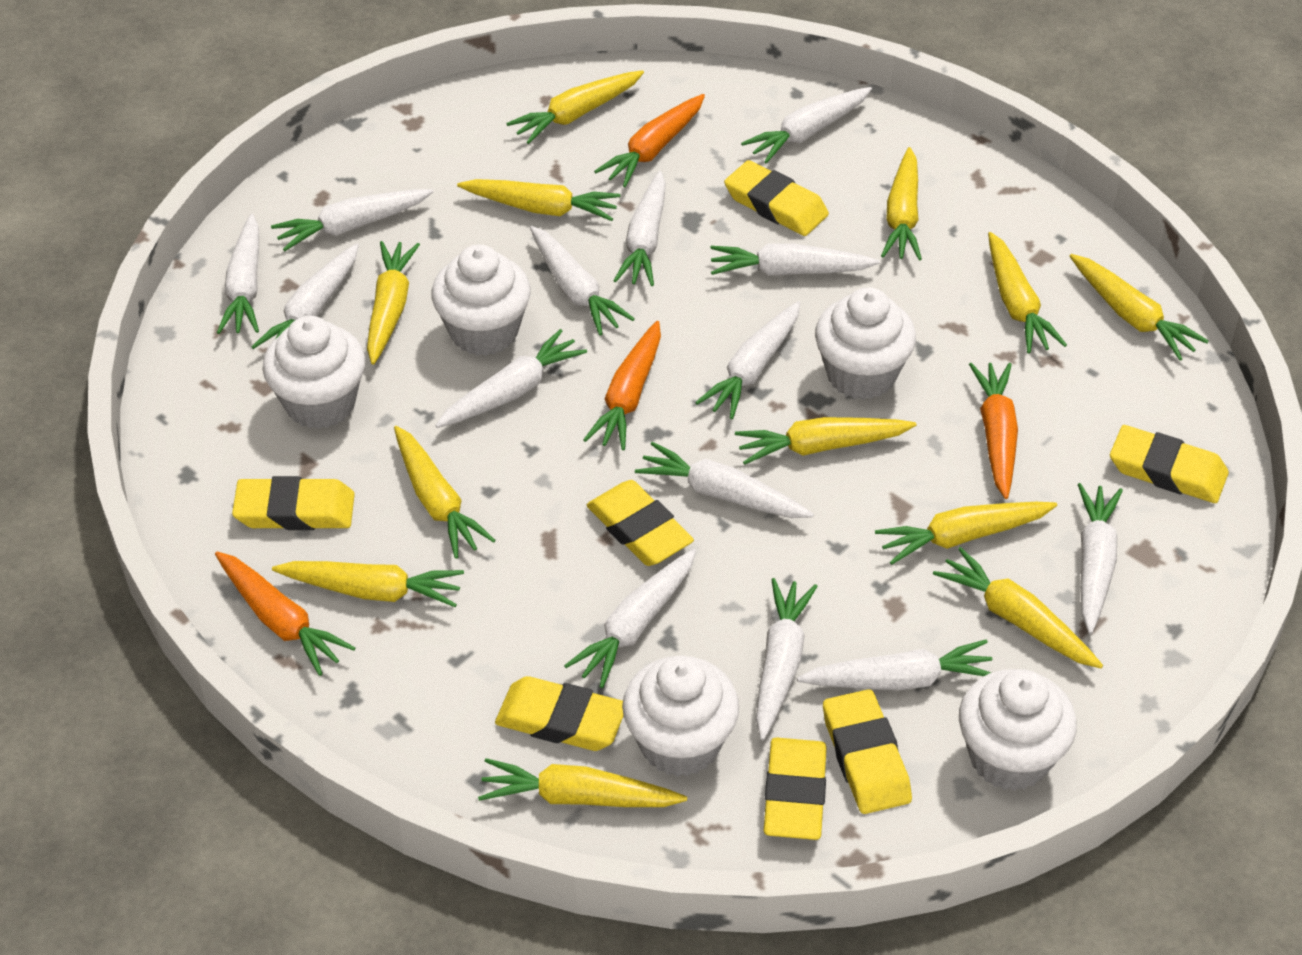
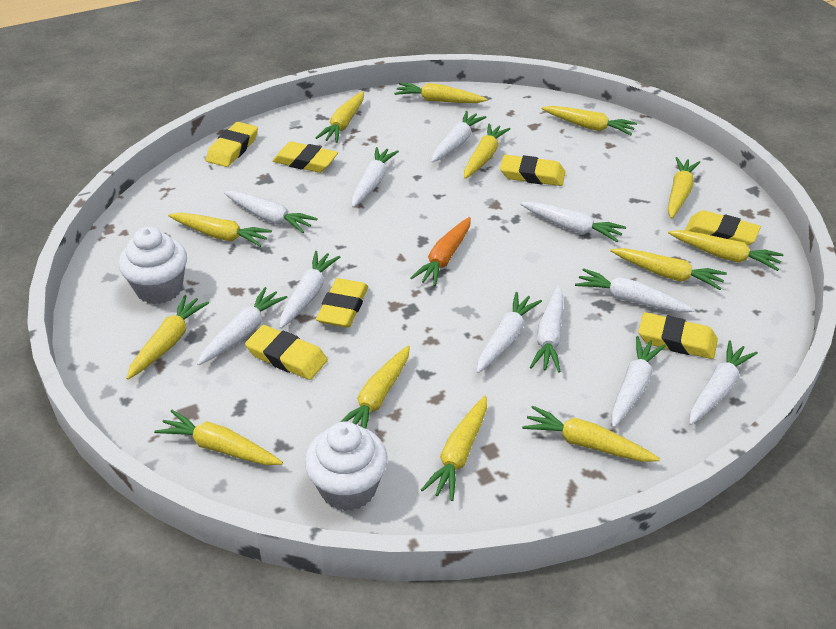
orange carrot: [215,551,355,676] [583,321,661,450] [594,94,705,187] [969,363,1018,499] = 4 -> [410,217,471,286] = 1
white carrot: [217,214,259,334] [251,243,359,349] [271,189,434,251] [435,329,587,428] [530,226,635,336] [564,549,696,688] [613,171,666,286] [635,442,814,518] [695,301,800,419] [710,244,880,276] [741,87,872,163] [756,578,818,740] [797,640,992,690] [1078,483,1123,634] = 14 -> [197,287,287,365] [224,191,318,233] [279,251,340,329] [352,147,399,207] [431,111,487,163] [476,292,542,373] [520,202,626,242] [530,286,563,372] [575,268,695,313] [611,336,666,428] [689,340,758,425] = 11
white cupcake: [263,316,365,429] [431,245,531,356] [622,656,739,777] [815,287,916,400] [959,669,1077,791] = 5 -> [118,227,187,304] [305,422,388,511] = 2
yellow carrot: [272,561,464,607] [367,241,420,364] [394,426,496,559] [457,179,621,221] [478,758,687,807] [506,70,644,144] [735,417,916,465] [875,502,1057,565] [881,147,922,260] [933,547,1103,668] [988,232,1067,354] [1070,254,1209,360] = 12 -> [126,295,209,380] [154,410,283,465] [168,213,272,247] [316,91,364,143] [340,346,410,429] [394,83,488,103] [421,396,487,501] [464,123,511,179] [522,406,660,462] [542,106,637,135] [610,248,727,290] [668,157,700,219] [668,230,783,271] = 13

